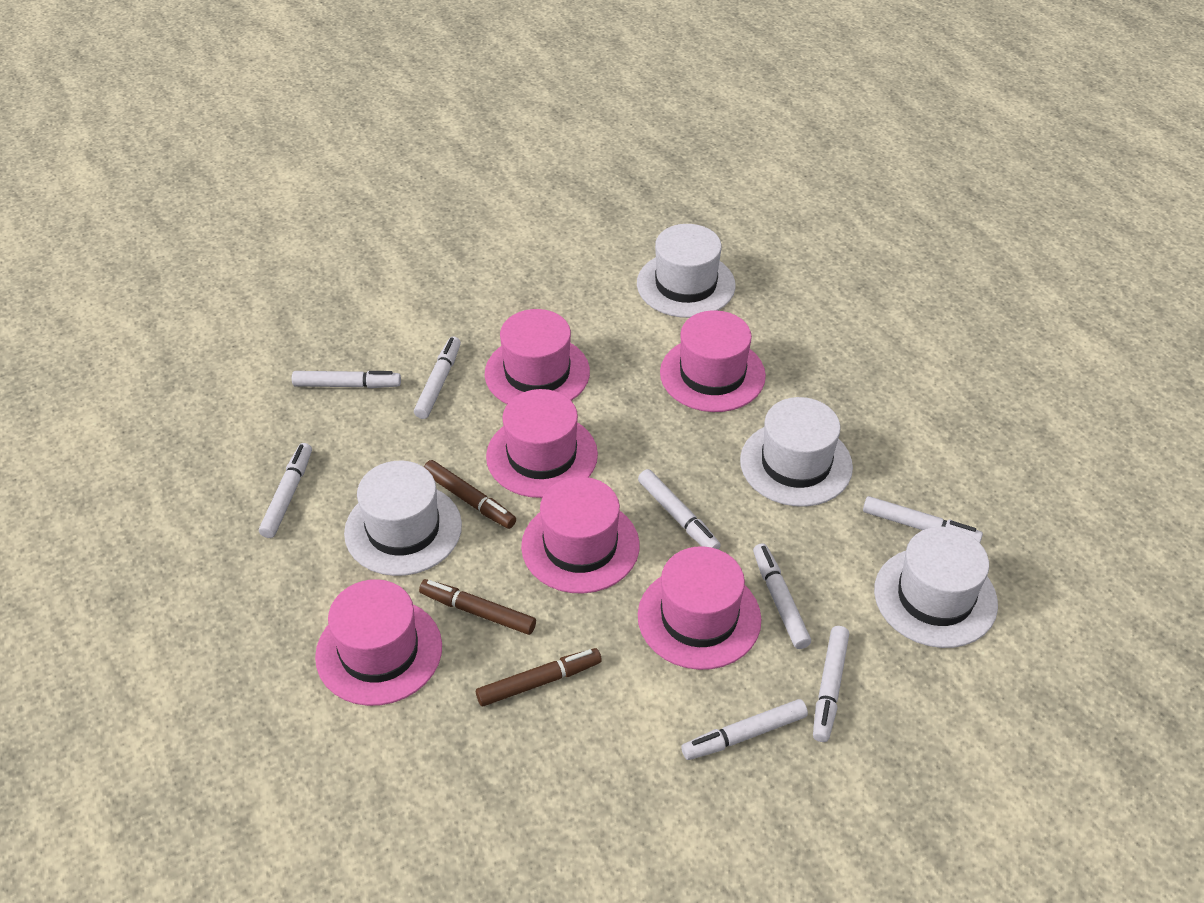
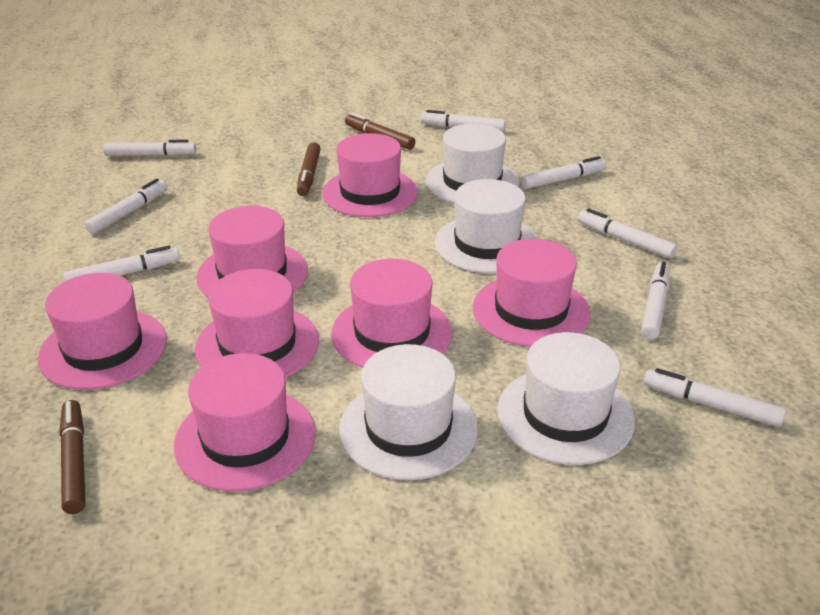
pink hat: [315,579,442,706] [485,309,590,404] [486,389,598,498] [521,477,640,594] [638,546,762,670] [660,310,766,412] = 6 -> [38,273,167,390] [174,353,316,491] [195,269,319,378] [196,206,308,297] [322,133,418,217] [331,259,453,368] [473,239,591,347] = 7

